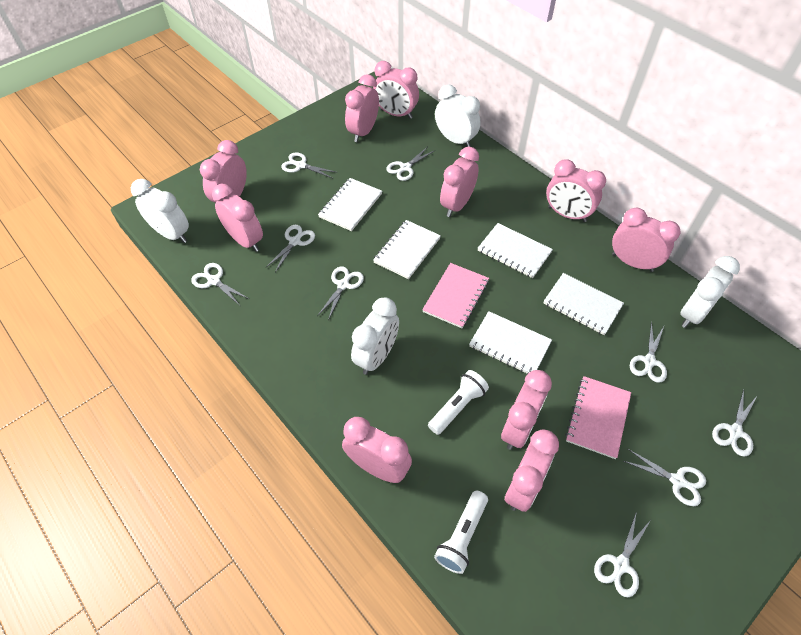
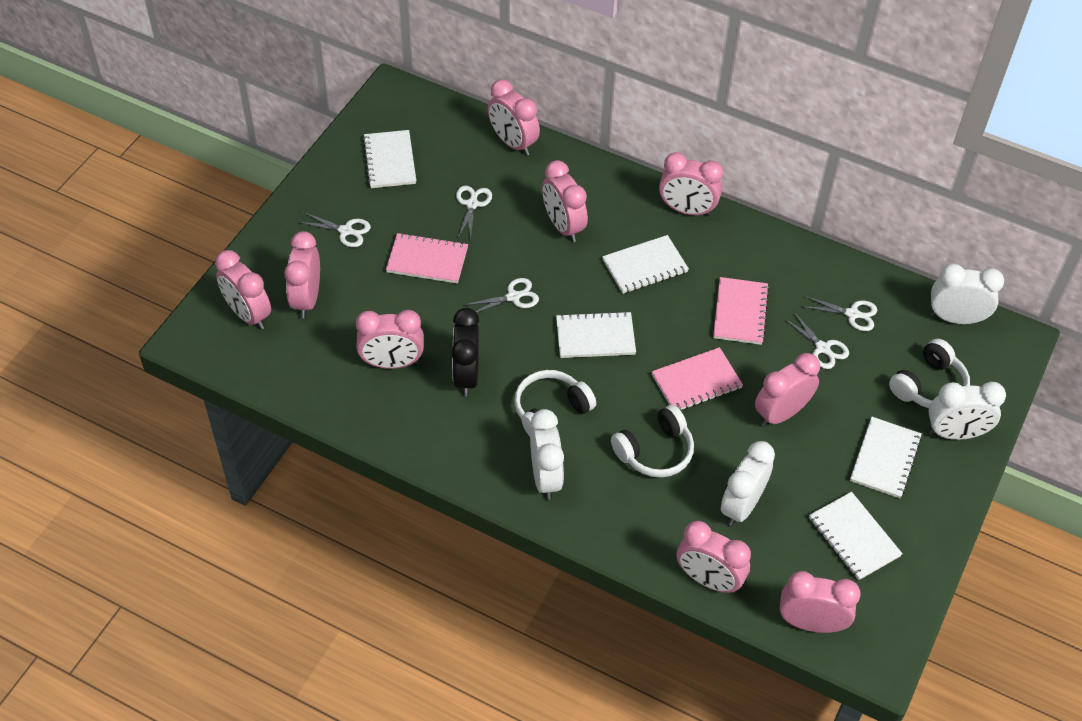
black clock: none = 0 -> [451,308,479,396] = 1
pink clock: [200,140,247,203] [212,184,263,252] [342,417,412,483] [345,74,379,142] [373,61,419,119] [440,146,479,217] [501,370,552,450] [505,429,559,512] [546,159,606,222] [612,208,681,272] = 10 -> [215,250,271,329] [284,231,320,318] [356,310,424,369] [488,79,540,156] [542,160,588,242] [659,152,723,216] [677,521,751,593] [755,353,820,427] [780,571,861,633] = 9
pink notebook: [422,263,489,328] [565,376,631,459] = 2 -> [386,233,468,284] [651,347,743,411] [713,277,770,345] = 3
white flashlight: [428,370,489,435] [434,490,488,574] = 2 -> none = 0
white headphones: none = 0 -> [514,370,596,436] [611,405,694,478] [889,338,970,408] = 3
white scissors: [191,263,249,305] [265,225,315,272] [281,152,338,178] [317,266,364,320] [386,147,434,181] [594,511,651,597] [624,449,706,506] [630,322,667,383] [712,389,758,457] = 9 -> [298,212,371,247] [456,186,492,241] [465,278,539,313] [783,311,849,369] [801,296,877,331] = 5

